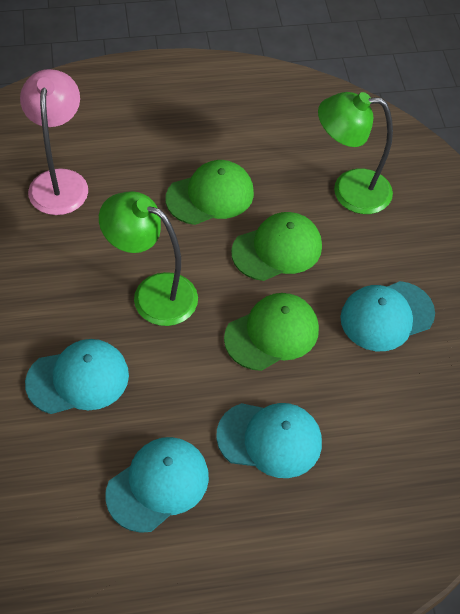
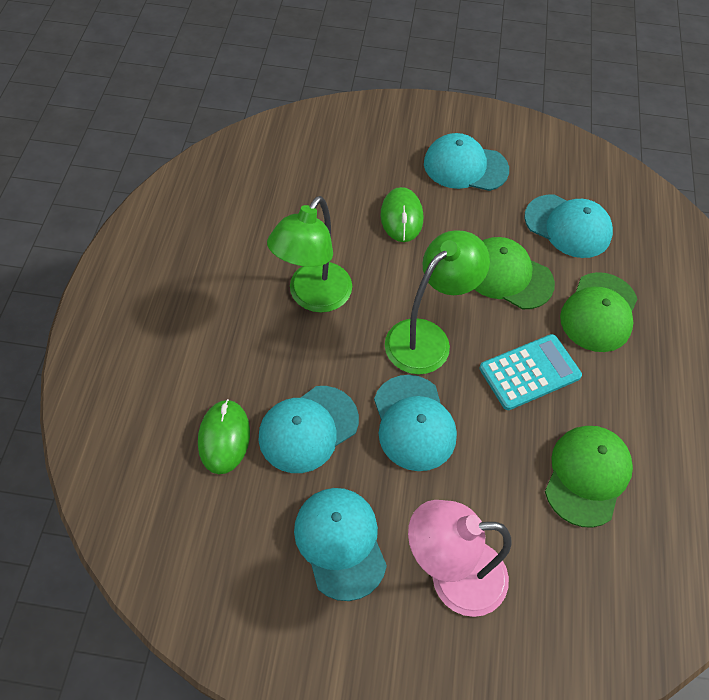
green mouse: none = 0 -> [198,399,250,474] [380,187,423,242] = 2
turquoise calculator: none = 0 -> [479,334,582,410] = 1
turquoise cap: [25,339,129,414] [105,437,209,533] [216,403,322,478] [340,281,435,351] = 4 -> [259,386,359,473] [294,488,387,601] [374,375,457,471] [424,133,509,191] [524,195,613,258] = 5

